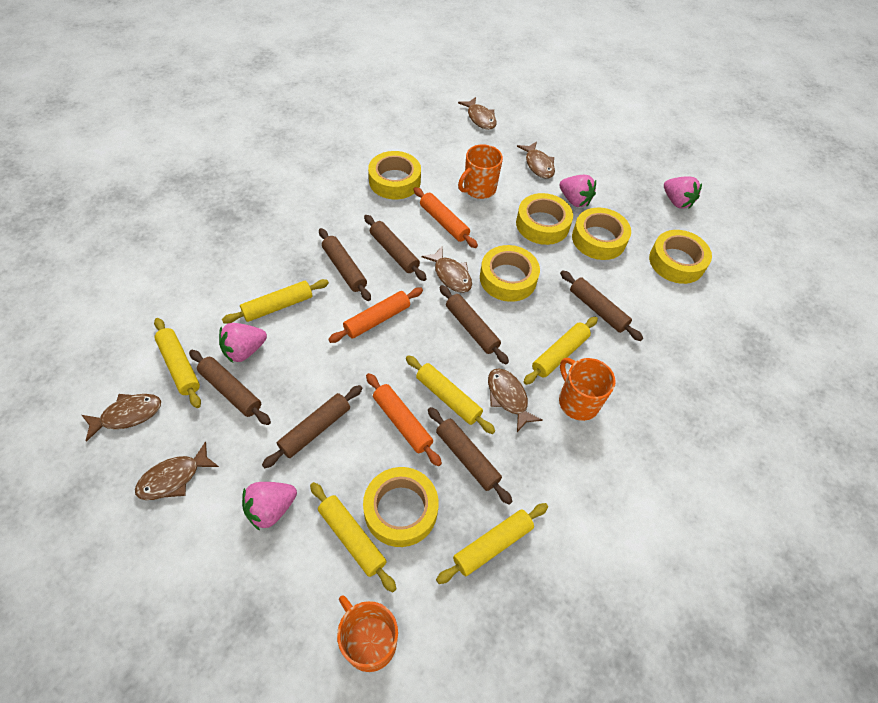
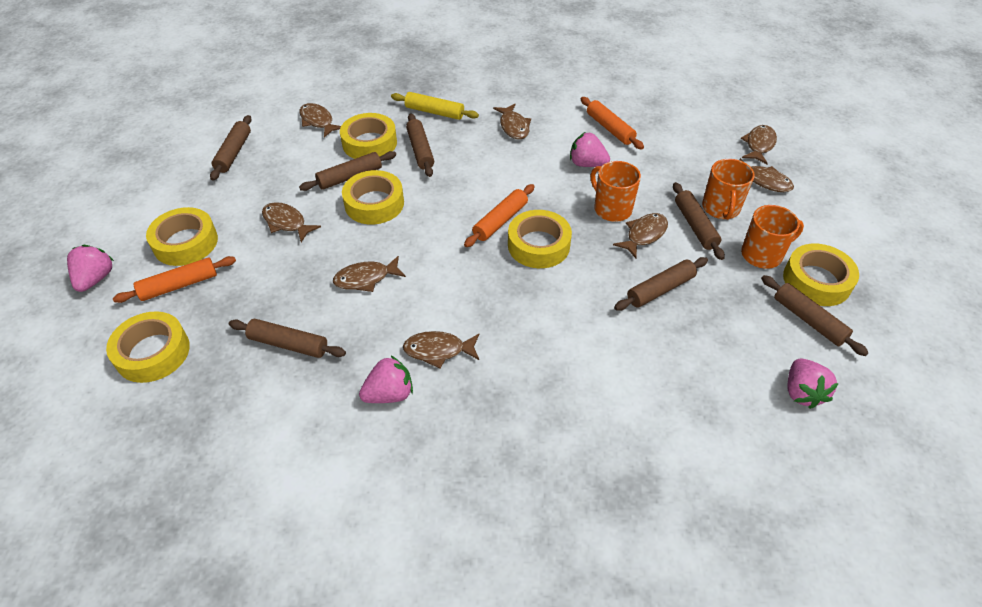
brown fish: [82,394,161,442] [135,441,219,500] [421,247,472,293] [458,97,497,130] [488,368,542,432] [517,142,555,179] = 6 -> [262,202,321,242] [300,103,341,138] [333,256,406,292] [403,331,479,368] [493,104,531,139] [613,213,668,258] [740,158,794,192] [741,125,777,164] = 8
yellow rolling pin: [154,318,201,408] [222,279,329,324] [310,482,396,593] [406,355,495,434] [436,503,548,584] [523,317,598,385] = 6 -> [391,92,479,120] = 1

